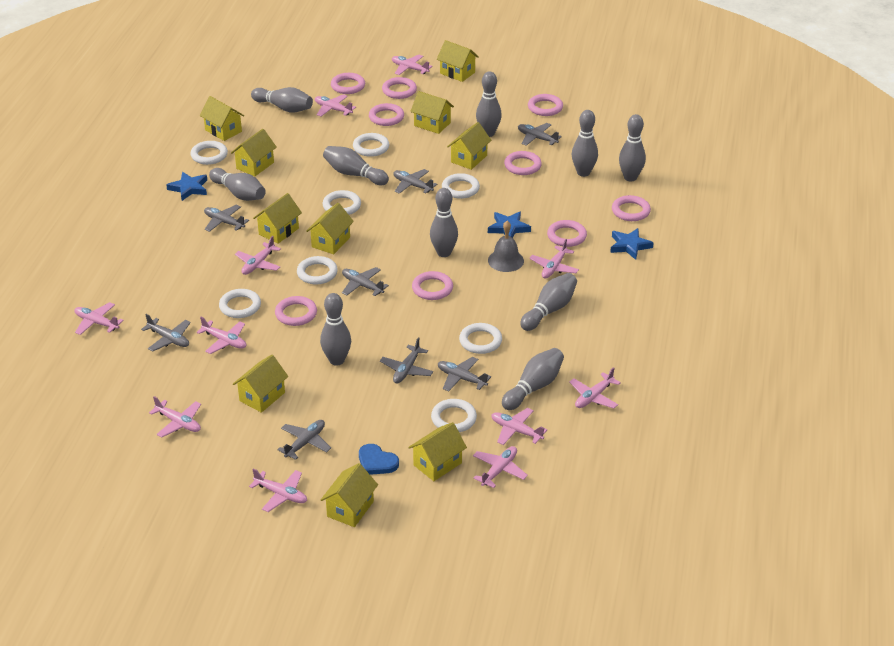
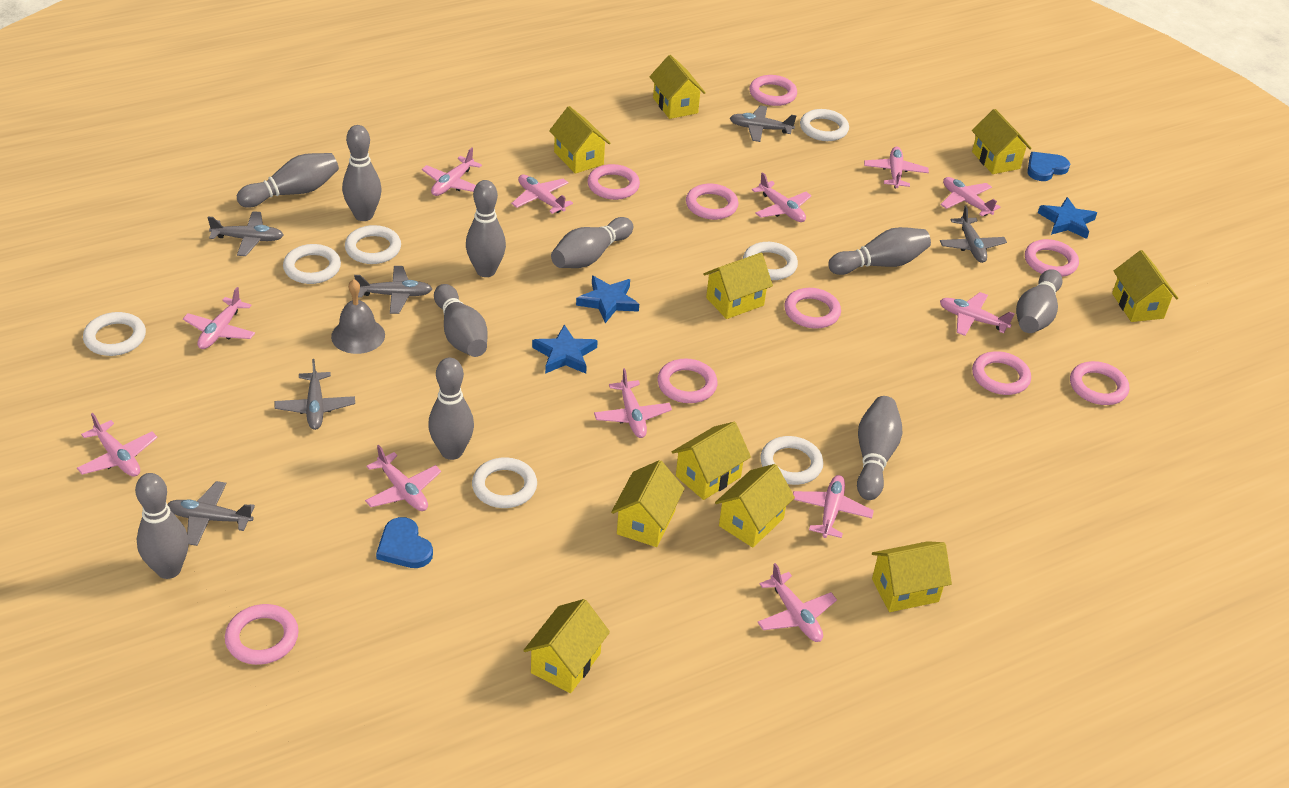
blue heart: [359,444,399,475] = 1 -> [376,517,433,568] [1027,152,1070,181] = 2
grey plane: [141,314,191,352] [204,205,249,232] [277,420,331,460] [342,267,389,296] [380,337,433,384] [393,169,437,194] [438,357,491,392] [518,123,562,146] = 8 -> [167,481,255,546] [207,211,284,256] [274,359,355,430] [354,266,432,314] [730,106,797,142] [940,206,1007,263] = 6
pink plane: [74,302,124,335] [149,396,201,437] [196,317,246,354] [235,236,281,275] [249,468,307,512] [315,94,356,117] [392,55,432,75] [473,446,528,488] [491,408,548,445] [529,239,579,278] [569,367,621,409] = 11 -> [77,413,158,477] [183,287,255,349] [365,445,441,511] [422,147,482,196] [511,175,573,214] [594,368,672,438] [752,172,811,222] [757,563,837,642] [793,475,874,538] [864,147,929,188] [940,292,1015,336] [941,177,1000,216] = 12
white ring: [191,141,228,165] [219,289,261,318] [297,256,338,284] [322,190,361,215] [353,133,389,157] [431,399,477,432] [442,173,480,199] [459,323,502,354] = 8 -> [83,312,146,356] [283,244,341,284] [345,225,401,264] [472,457,537,508] [743,242,798,280] [760,436,823,485] [800,109,849,141] = 7

